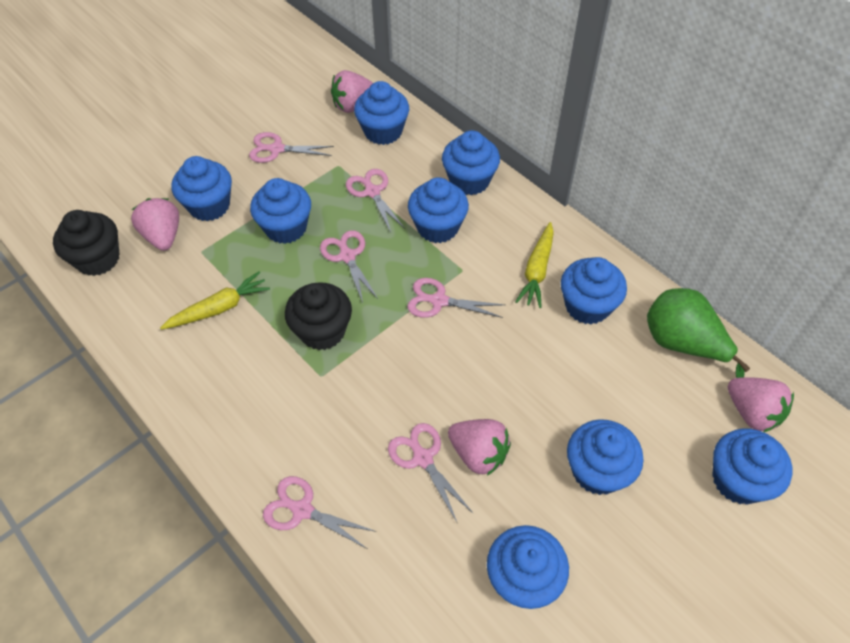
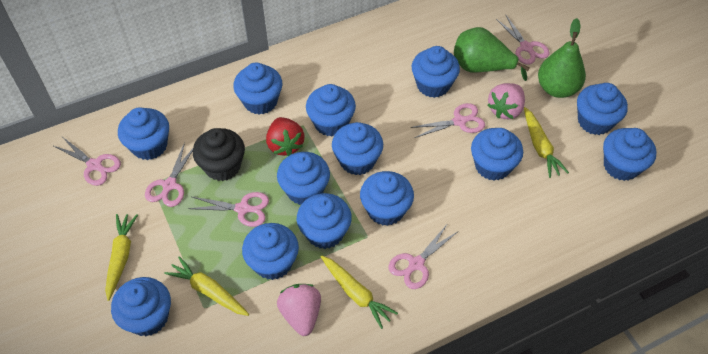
black cupcake: [53,210,119,276] [285,282,352,350] = 2 -> [193,128,245,181] = 1
blue cupcake: [172,156,232,221] [250,178,311,244] [354,81,409,145] [408,177,469,243] [442,130,500,195] [487,525,569,609] [561,257,627,324] [567,419,644,495] [712,428,793,505] = 9 -> [111,277,171,336] [118,107,169,160] [234,62,282,115] [242,223,299,280] [277,152,330,205] [297,193,352,249] [306,84,356,136] [332,122,383,175] [360,171,414,226] [412,46,460,98] [471,128,523,181] [577,83,628,135] [603,128,657,181] = 13
green pear: [647,288,750,378] = 1 -> [454,27,530,81] [538,18,586,98] = 2
pink strawberry: [131,198,179,251] [331,70,373,113] [448,419,511,476] [728,377,794,432] = 4 -> [277,284,321,336] [487,83,525,119] = 2
red strawberry: none = 0 -> [266,117,304,156] = 1
yellow carrot: [160,271,270,330] [515,222,554,308] = 2 -> [105,214,138,301] [164,256,249,316] [321,256,398,329] [524,107,569,178] = 4

